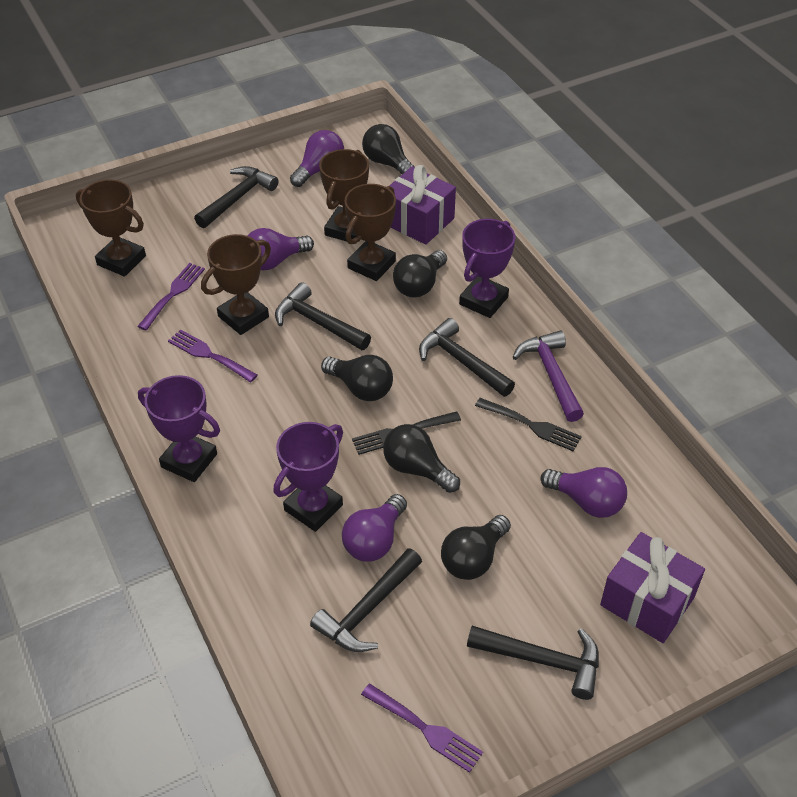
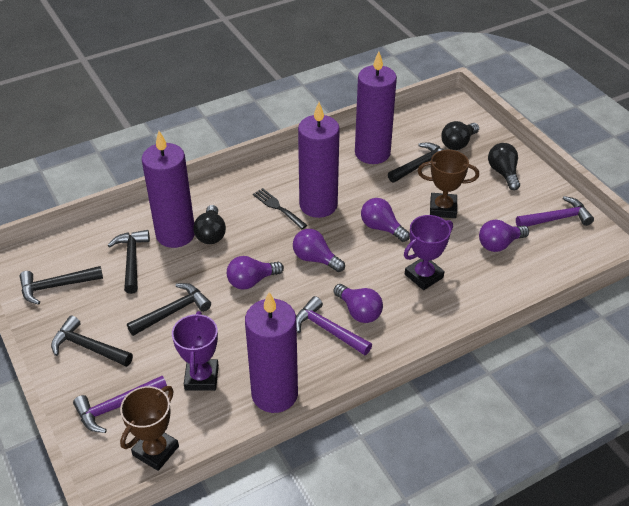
black fork: [352,411,461,455] [475,398,582,451] = 2 -> [253,188,307,229] = 1
black light bulb: [321,355,393,401] [362,124,415,174] [383,424,460,493] [393,250,447,298] [441,515,511,580] = 5 -> [194,205,226,244] [441,121,479,150] [488,143,520,190] = 3
brown trophy: [76,179,146,277] [201,234,271,335] [319,149,369,241] [345,184,396,281] = 4 -> [120,386,179,471] [418,150,479,218] = 2
purple candle: none = 0 -> [142,131,195,248] [245,292,298,413] [298,102,340,218] [355,51,397,164] = 4
purple fork: [137,263,205,330] [168,329,258,382] [361,684,483,773] = 3 -> none = 0
purple gift: [389,165,456,245] [600,532,705,643] = 2 -> none = 0
purple hammer: [513,330,584,422] = 1 -> [73,376,167,433] [296,296,372,355] [516,196,594,227] = 3
purple light bulb: [248,228,314,270] [290,130,344,187] [342,494,407,561] [541,467,627,518] = 4 -> [227,256,284,290] [293,229,345,272] [334,284,383,323] [361,198,410,242] [479,219,529,252] = 5
purple trophy: [138,375,220,482] [273,422,343,532] [459,219,515,318] = 3 -> [172,311,219,391] [404,215,453,290] = 2

